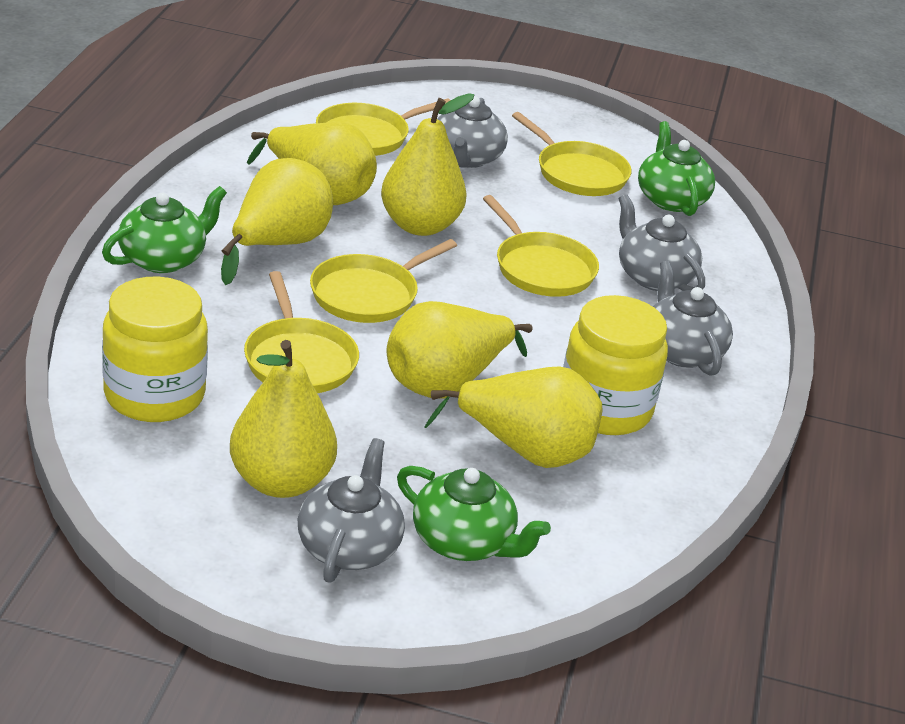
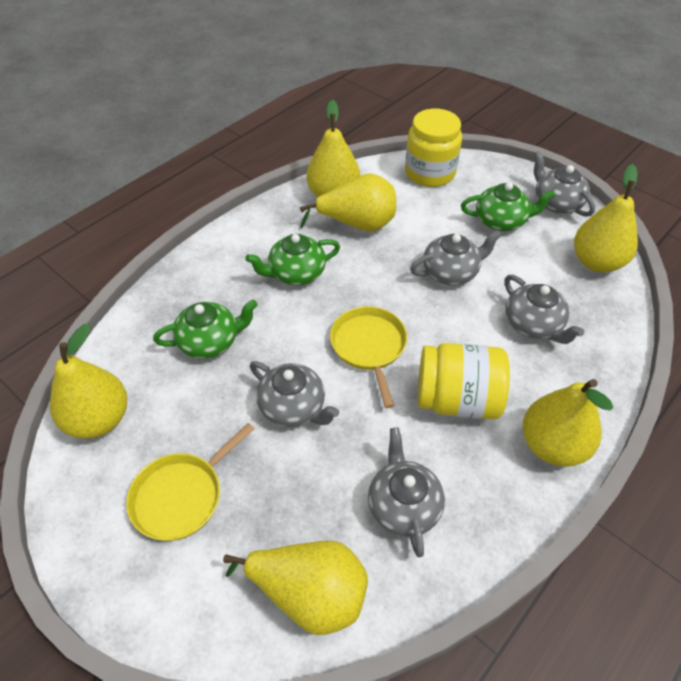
grey teapot: [298,438,405,582] [437,96,508,168] [619,194,705,291] [653,261,733,376] = 4 -> [250,361,339,427] [368,427,445,557] [410,230,502,285] [504,275,584,344] [534,151,595,217] = 5
yellow pan: [244,271,359,393] [310,239,457,323] [316,98,451,156] [483,195,599,297] [512,112,631,196] = 5 -> [126,423,254,541] [330,306,407,408] = 2

